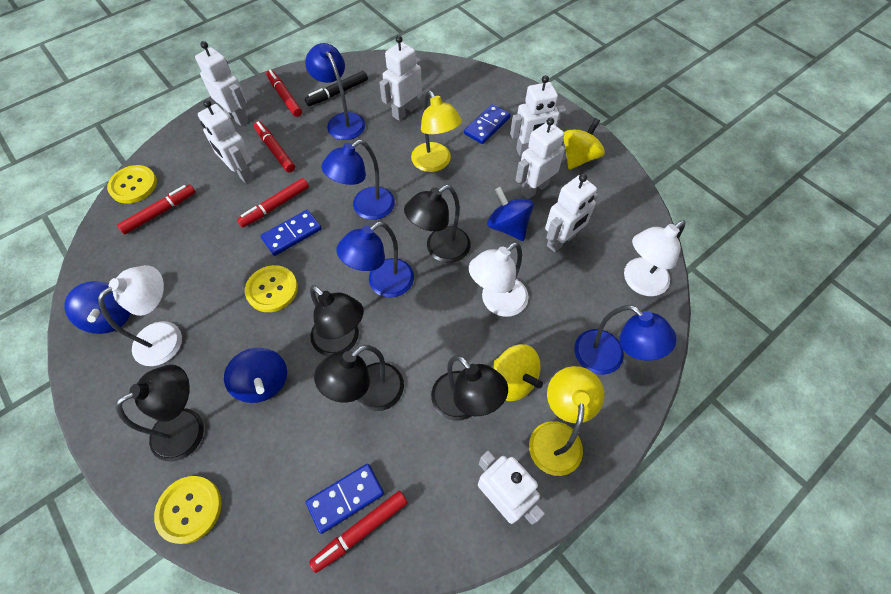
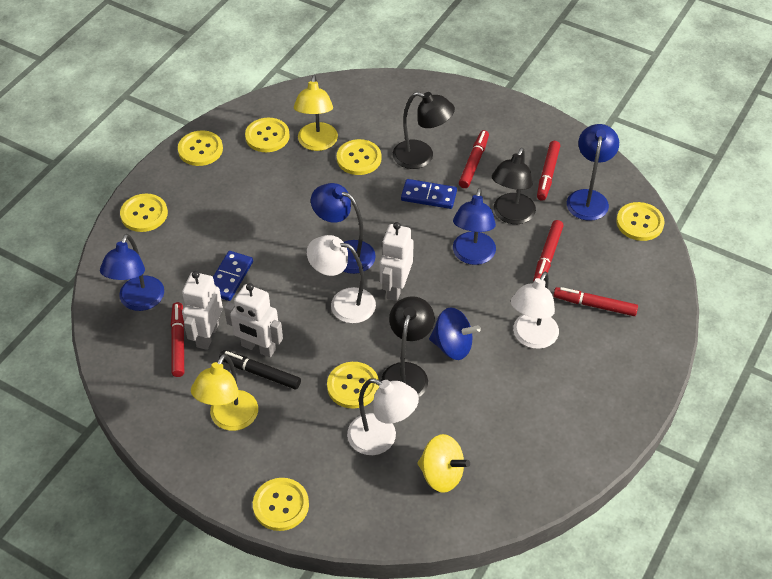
black lamp: [116,364,204,462] [310,285,364,356] [314,345,404,411] [404,185,471,263] [431,355,508,421] = 5 -> [381,296,435,397] [393,92,455,169] [492,148,536,224] = 3
blue domino: [261,210,322,256] [306,464,384,534] [464,104,511,144] = 3 -> [213,251,253,301] [401,179,457,209] = 2
blue spinning top: [64,281,130,334] [224,348,287,403] [487,187,534,241] = 3 -> [429,307,481,360] = 1
white robot: [195,41,249,126] [198,100,254,183] [379,35,422,121] [478,450,545,525] [510,75,566,156] [516,118,565,199] [545,174,598,252] = 7 -> [182,271,223,350] [224,283,283,358] [380,222,414,301] = 3
yellow button: [107,165,157,203] [154,476,222,544] [245,265,298,312] = 3 -> [120,194,168,232] [178,130,223,166] [245,118,290,152] [253,478,309,531] [327,362,379,409] [337,139,381,175] [616,202,664,241] = 7
yellow spinning top: [494,344,543,401] [563,118,605,170] = 2 -> [417,434,470,493] = 1

